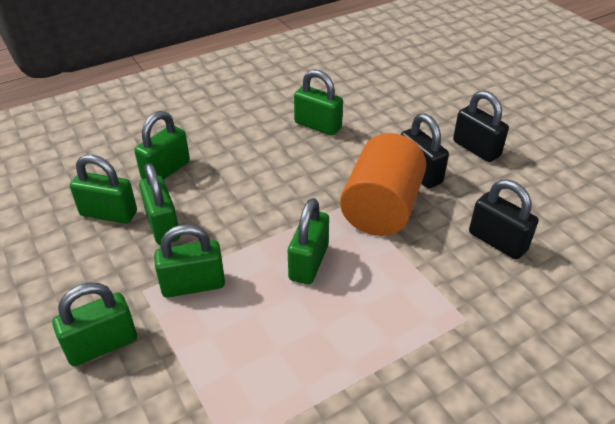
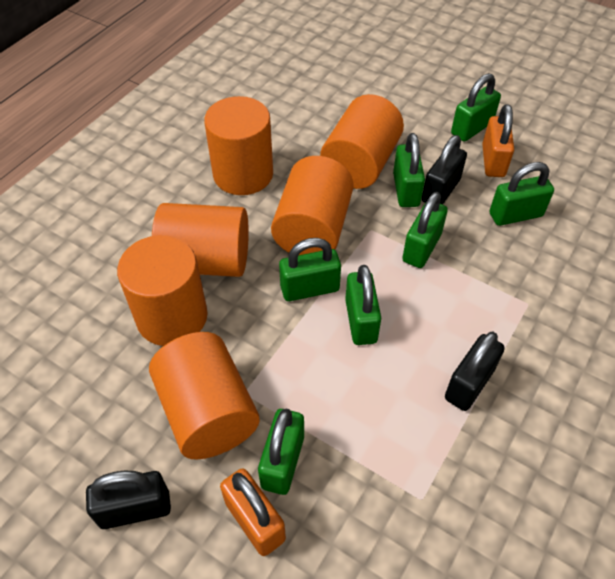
orange cylinder: [340,133,426,236] = 1 -> [117,235,208,346] [149,332,260,459] [152,203,249,277] [204,96,273,195] [271,156,354,255] [320,94,404,189] = 6
orange padlock: none = 0 -> [220,468,286,556] [482,104,514,177] = 2

